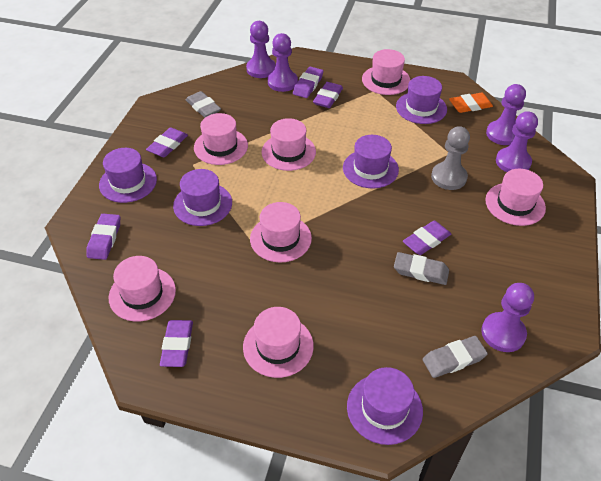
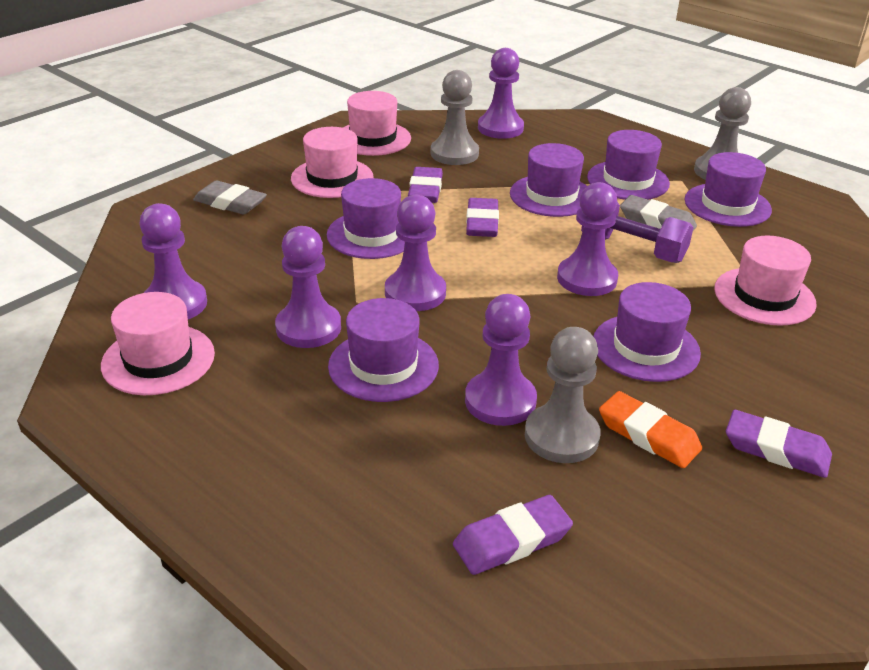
grey eraser: [186,91,221,118] [394,252,449,285] [423,336,488,378] = 3 -> [193,180,267,215] [620,195,697,231] = 2
grey pawn: [431,126,470,190] = 1 -> [431,70,479,165] [525,327,601,463] [694,87,751,180] = 3
pink hat: [109,256,176,322] [194,113,248,165] [243,307,314,378] [250,202,312,263] [261,118,316,171] [362,49,410,95] [485,169,546,226] = 7 -> [101,292,215,395] [291,127,374,198] [343,91,411,156] [714,236,817,326] = 4
purple dumbbell: none = 0 -> [581,202,694,263] = 1
purple eraser: [86,214,120,260] [146,127,188,157] [160,320,193,367] [293,67,323,98] [313,82,343,108] [403,220,451,255] = 6 -> [408,167,443,203] [453,495,573,575] [466,198,499,237] [726,410,832,478] = 4
purple hat: [99,148,157,203] [173,169,232,226] [343,135,399,188] [347,367,423,445] [396,76,447,124] = 5 -> [327,178,405,259] [328,298,439,402] [510,143,587,217] [587,130,670,200] [593,282,701,382] [684,152,772,227] = 6
purple pawn: [246,21,276,78] [268,33,298,92] [481,283,534,352] [486,84,526,145] [496,111,538,172] = 5 -> [139,203,207,319] [275,226,341,348] [385,195,446,311] [465,294,537,426] [478,48,524,139] [557,182,618,296] = 6

